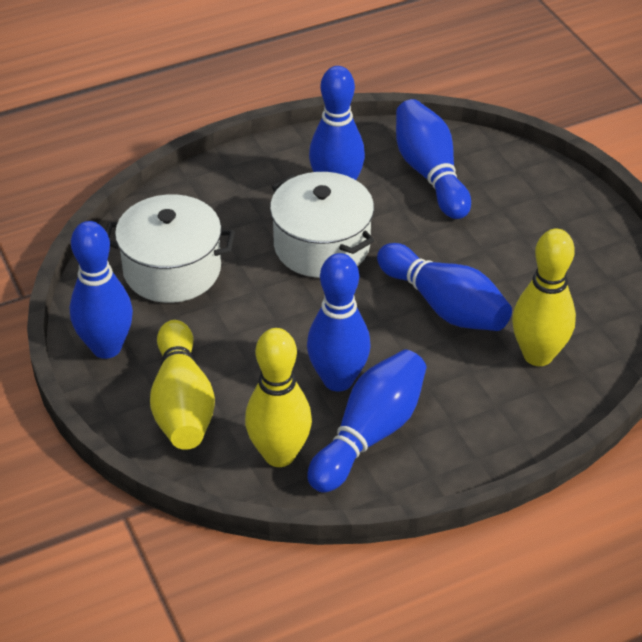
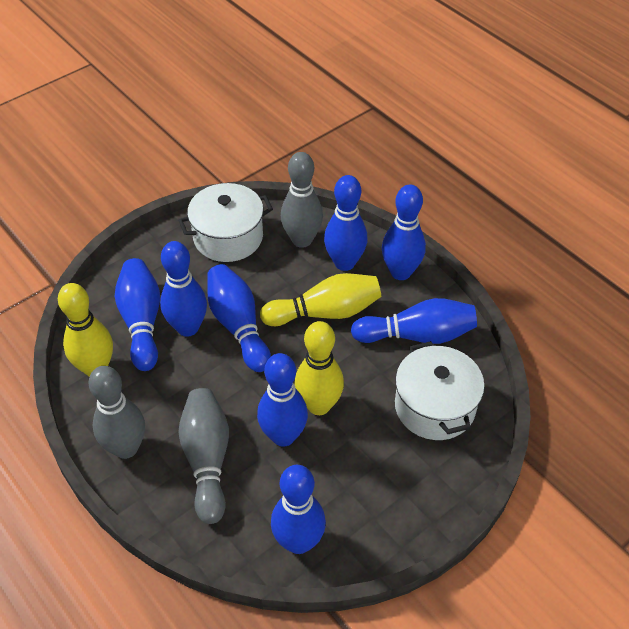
blue bowling pin: [70,221,133,359] [307,253,371,392] [307,350,426,493] [309,66,365,180] [377,243,512,331] [396,99,471,219] = 6 -> [115,258,160,371] [160,241,207,337] [207,264,271,372] [257,353,308,447] [271,465,326,554] [324,175,367,271] [351,298,477,344] [382,185,426,280] = 8
grey bowling pin: none = 0 -> [88,366,145,459] [178,388,229,524] [281,152,323,248] = 3

